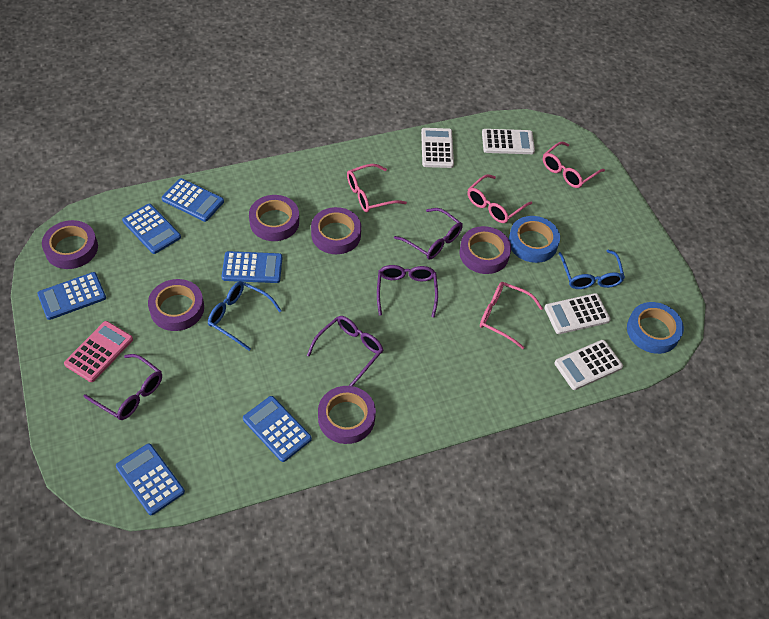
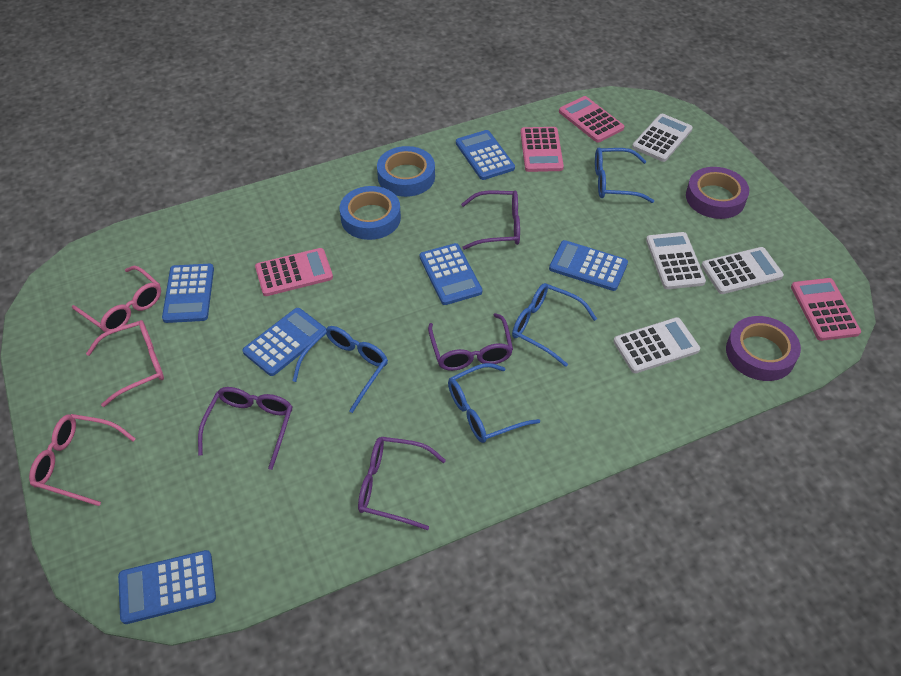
blue glasses: [208,281,282,351] [558,249,625,289] = 2 -> [293,326,388,413] [448,363,540,443] [512,283,597,367] [595,148,654,203] = 4
pink calculator: [64,321,133,382] = 1 -> [255,248,333,296] [520,127,564,172] [559,96,624,143] [791,278,861,341] = 4
pink glasses: [347,164,407,213] [467,174,532,223] [480,282,543,349] [543,142,605,188] = 4 -> [29,414,136,506] [72,266,161,332] [86,320,164,407] = 3
purple tape: [42,220,98,269] [148,279,204,331] [249,195,299,241] [311,207,361,254] [318,386,376,444] [459,226,511,274] = 6 -> [686,167,749,219] [726,316,801,381] = 2

